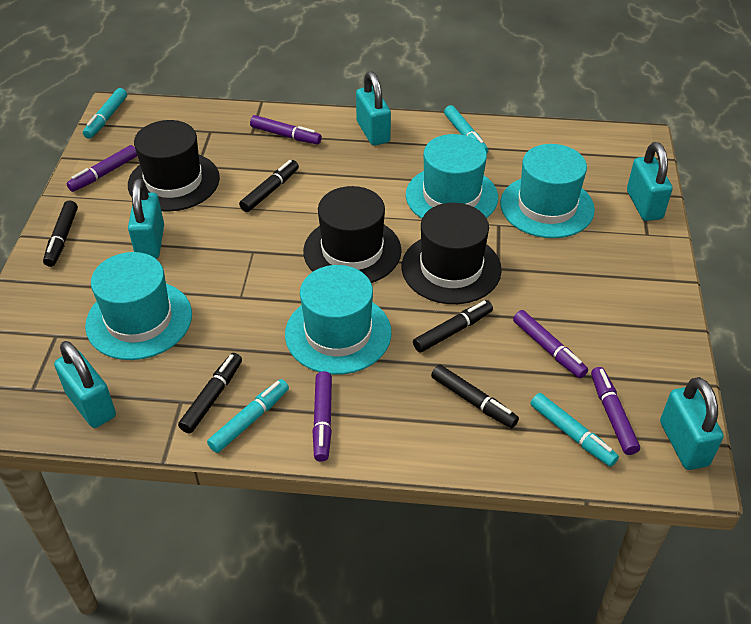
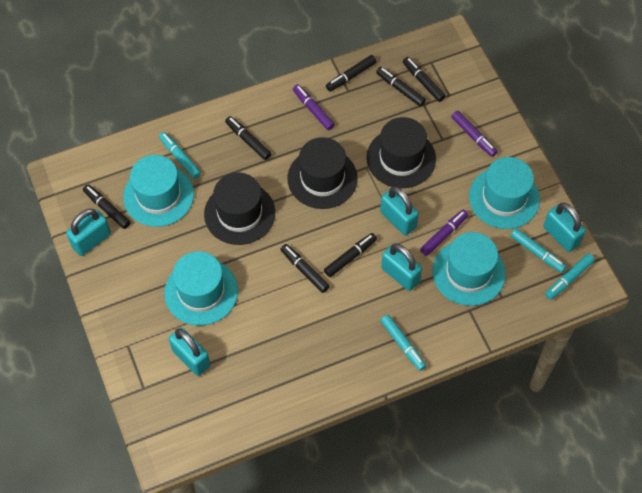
black marker: [43,200,78,267] [178,353,242,433] [239,160,299,212] [413,300,493,353] [431,364,519,428] = 5 -> [83,185,131,229] [225,116,271,160] [280,244,330,293] [324,233,377,277] [326,55,377,91] [376,67,426,107] [403,57,446,102] = 7
purple marker: [66,145,137,192] [250,115,322,144] [313,371,332,462] [513,310,588,378] [591,367,640,455] = 5 -> [293,84,335,130] [420,210,468,256] [451,111,498,157] = 3

